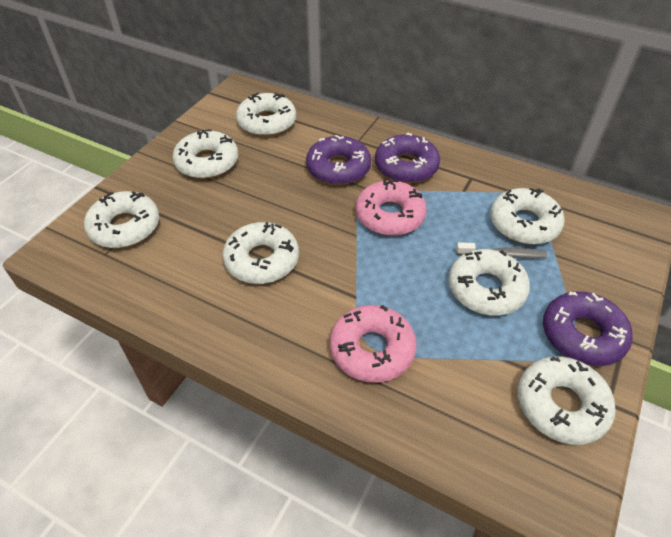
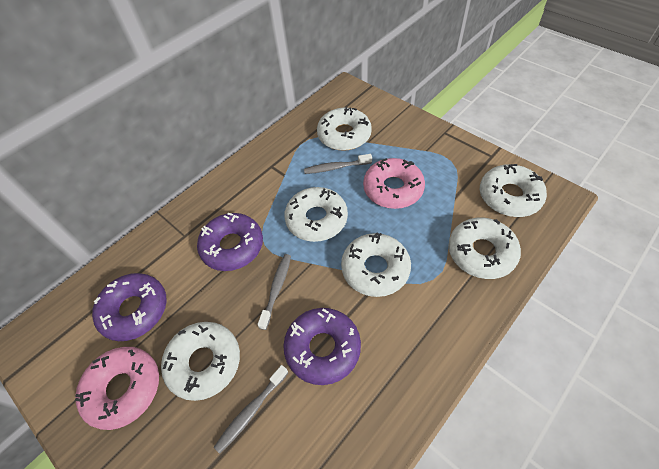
grey toothbrush: [456,242,547,259] = 1 -> [214,365,288,454] [257,254,291,330] [304,154,372,174] = 3
white donut: [84,191,159,248] [173,129,238,179] [222,222,299,284] [236,93,296,136] [448,249,530,316] [490,188,565,245] [518,356,616,445] = 7 -> [161,322,240,401] [284,187,348,242] [317,107,372,151] [341,232,411,297] [449,218,521,279] [480,164,547,217] = 6

